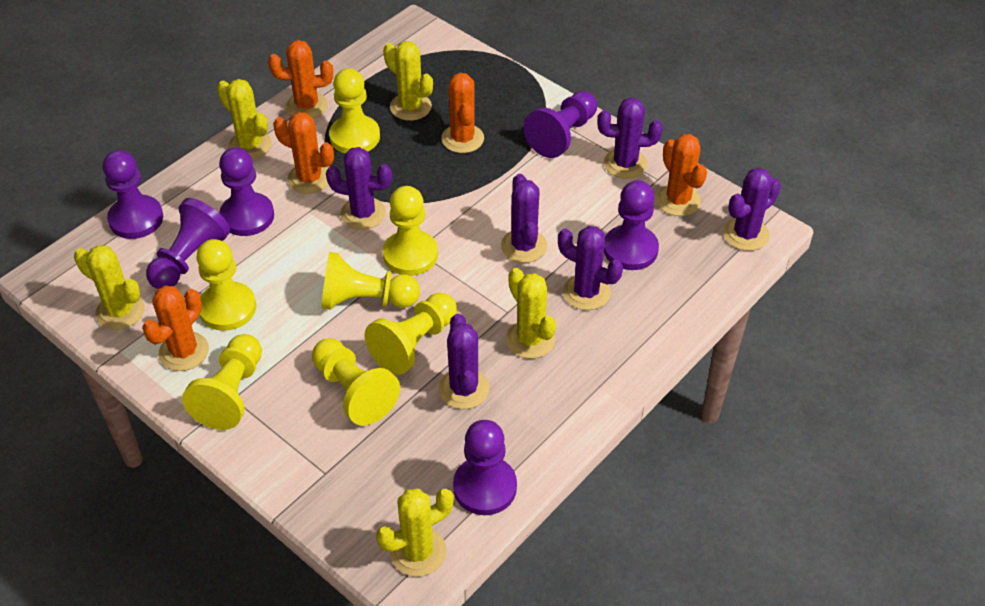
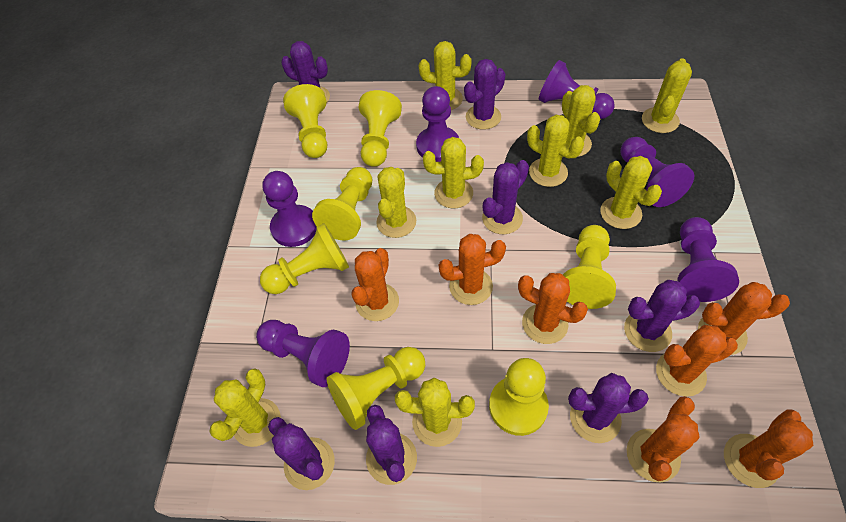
orange cactus: [142,286,209,371] [268,40,333,118] [273,112,334,194] [441,73,484,153] [656,134,707,216] = 5 -> [351,248,399,321] [439,234,506,305] [518,273,588,344] [627,396,700,482] [656,325,738,397] [698,282,790,355] [724,410,813,488] = 7
purple cactus: [326,147,392,230] [439,314,490,409] [501,174,547,263] [558,226,623,310] [597,97,663,179] [723,168,781,251] = 6 -> [268,417,335,490] [281,41,330,103] [366,405,417,485] [464,59,505,130] [482,160,529,234] [568,373,649,443] [624,280,700,352] = 7
yellow cactus: [74,245,145,330] [217,79,272,159] [376,489,454,577] [383,41,433,121] [506,268,556,359] = 5 -> [209,368,281,447] [376,167,416,238] [395,378,475,447] [419,41,472,110] [423,137,484,208] [527,115,584,187] [562,85,600,157] [600,156,662,229] [642,58,692,133] = 9

